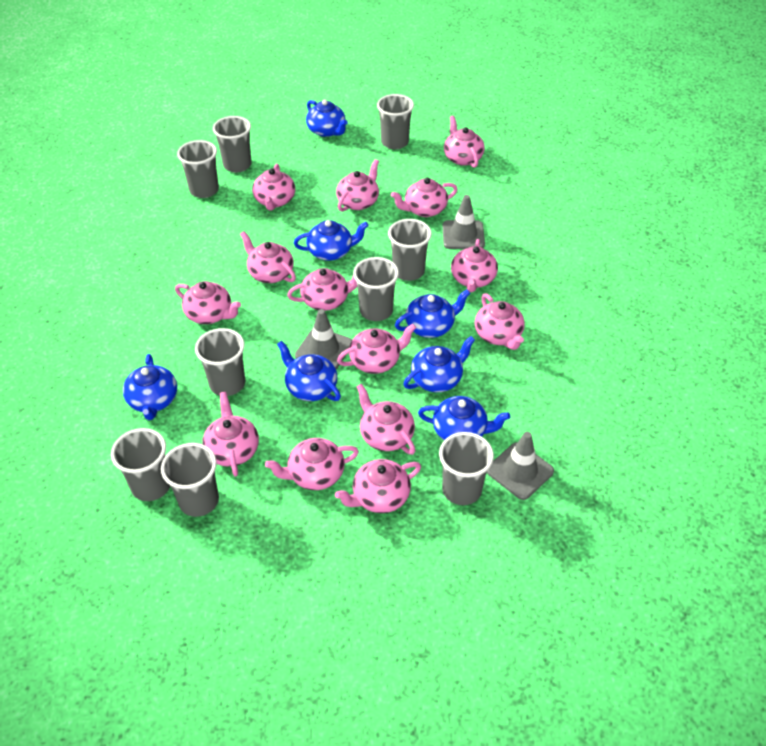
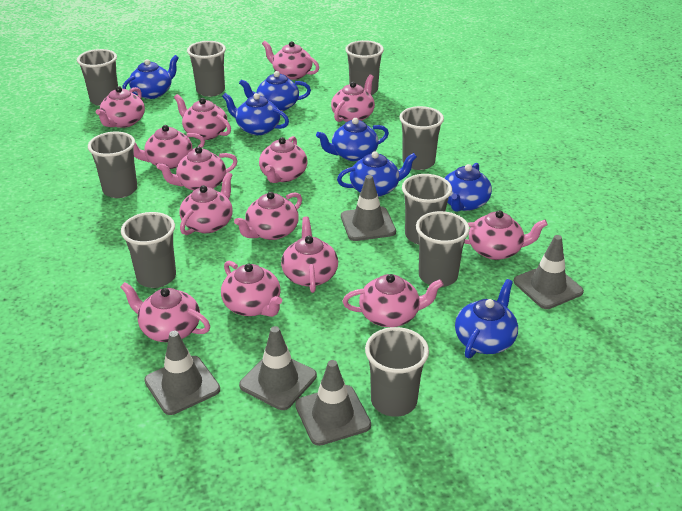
grey traffic cone: [295,309,352,369] [443,195,485,249] [487,432,554,500] = 3 -> [144,331,220,415] [239,326,317,410] [295,360,371,446] [341,175,396,241] [514,235,584,309] = 5

